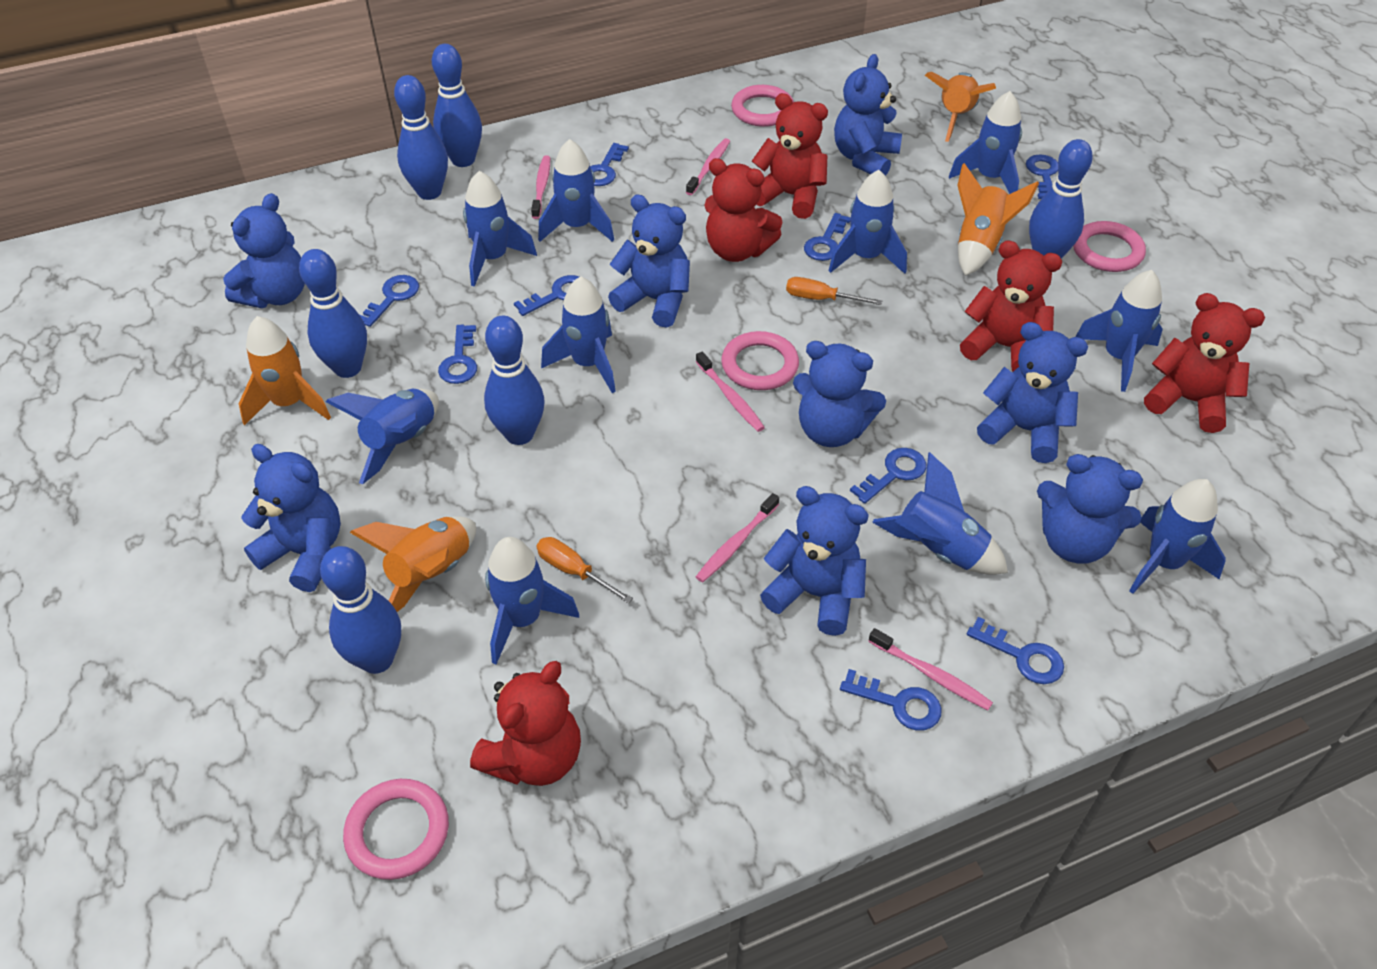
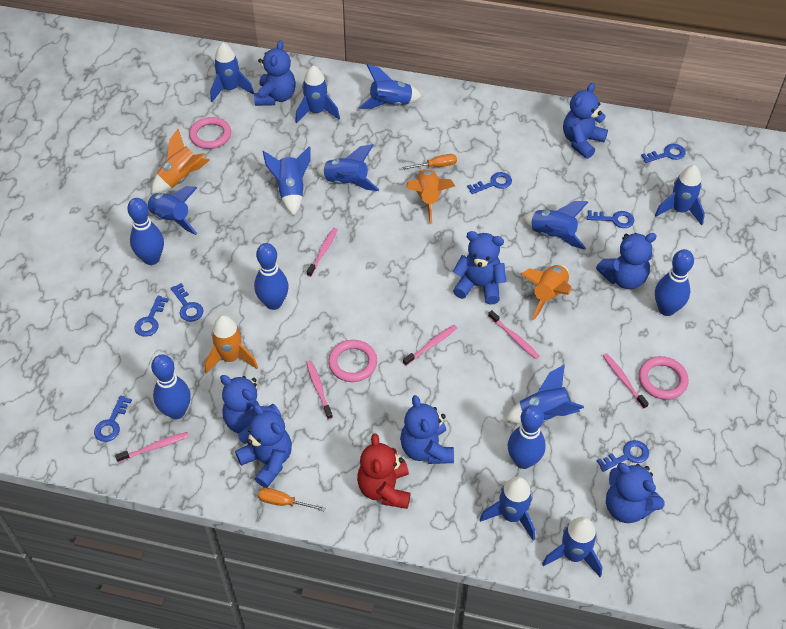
blue bowling pin: [299,249,367,378] [320,546,401,674] [394,75,448,200] [432,44,482,167] [484,316,545,445] [1029,139,1093,258] = 6 -> [127,198,164,265] [151,354,191,419] [254,243,289,310] [508,405,546,469] [655,249,694,316] = 5
blue key: [360,275,419,327] [438,325,477,384] [514,275,579,316] [590,143,629,186] [804,213,851,261] [840,669,942,730] [850,448,927,504] [967,617,1064,684] [1026,154,1058,199] = 9 -> [94,396,132,442] [135,296,169,337] [171,283,203,322] [467,172,512,194] [587,210,634,228] [597,440,649,472] [641,144,686,163] = 7
blue rocket: [326,389,439,485] [463,171,537,287] [485,537,579,664] [538,139,614,242] [541,276,616,393] [828,170,907,274] [872,452,1008,575] [949,91,1022,194] [1076,270,1163,392] [1129,479,1226,594] = 10 -> [145,186,198,235] [210,43,254,102] [263,146,311,215] [295,65,340,123] [316,144,379,191] [358,64,422,109] [480,477,535,540] [505,364,584,424] [522,201,588,250] [542,517,602,577] [655,165,705,225] = 11
pink ring: [343,779,449,880] [721,331,799,390] [731,85,794,127] [1073,221,1146,272] = 4 -> [189,117,231,149] [328,340,377,382] [639,356,689,400] = 3
pink toothbrush: [531,155,550,219] [686,138,730,195] [696,352,765,432] [696,493,779,583] [869,628,993,710] = 5 -> [115,432,189,463] [306,360,333,420] [307,228,338,277] [403,325,457,366] [488,310,540,359] [603,353,649,409] = 6
red teddy bear: [470,661,581,786] [704,158,782,262] [752,93,828,219] [960,241,1063,372] [1144,293,1265,433] = 5 -> [357,434,411,509] = 1

